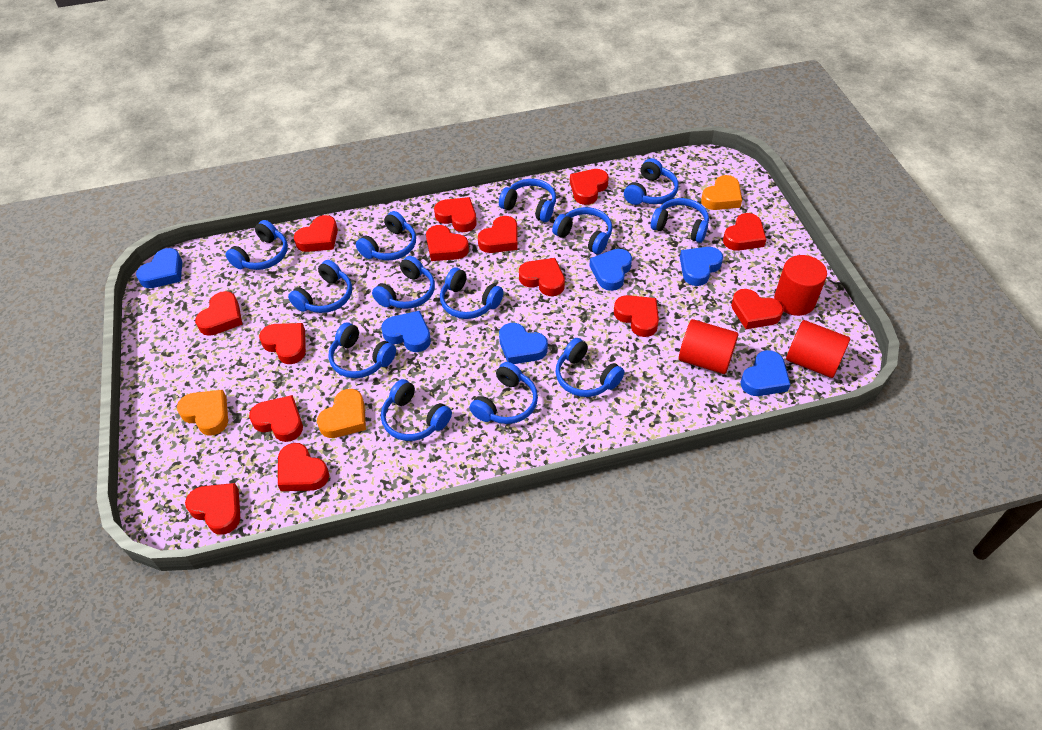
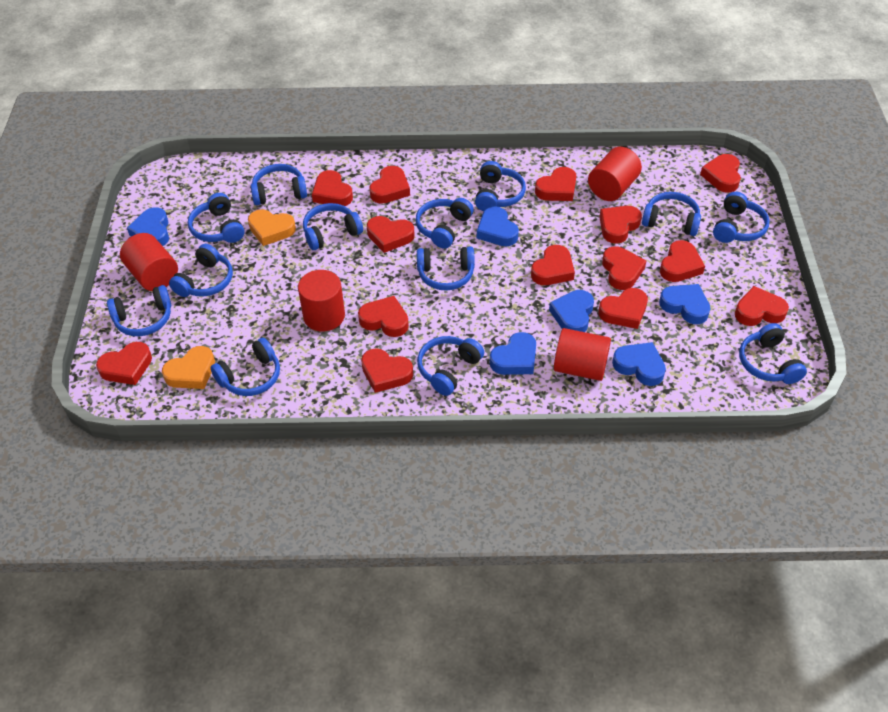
orange heart: [177,390,228,435] [317,389,366,438] [701,175,742,210] = 3 -> [162,346,215,389] [248,210,296,246] = 2
red cylinder: [679,319,738,374] [774,255,827,316] [786,320,850,378] = 3 -> [120,233,178,291] [298,270,345,331] [554,328,611,381] [588,147,642,201] = 4

